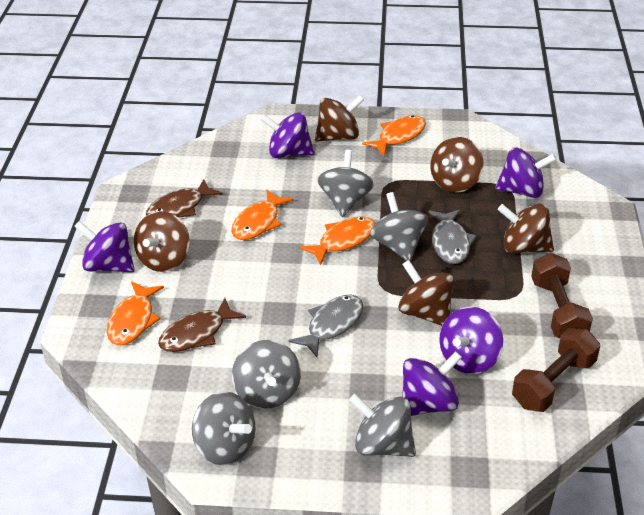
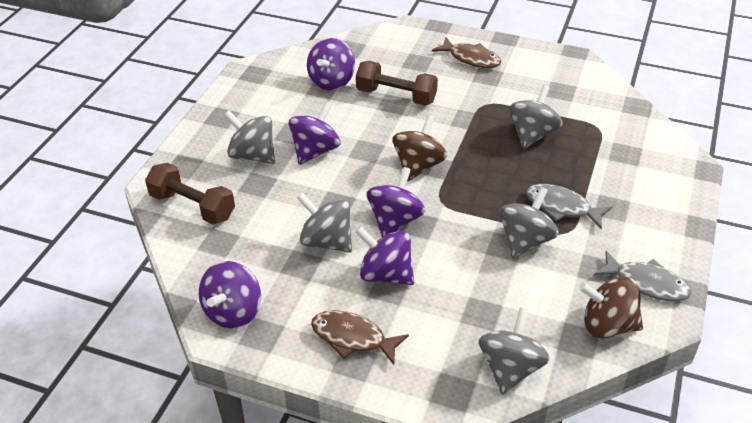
brown spinning top: [134,211,190,272] [315,95,364,142] [398,260,454,326] [430,137,483,193] [498,204,554,254] = 5 -> [392,115,447,181] [579,277,643,338] = 2
orange fish: [107,281,164,345] [231,189,293,240] [299,216,376,265] [362,115,426,156] = 4 -> none = 0

